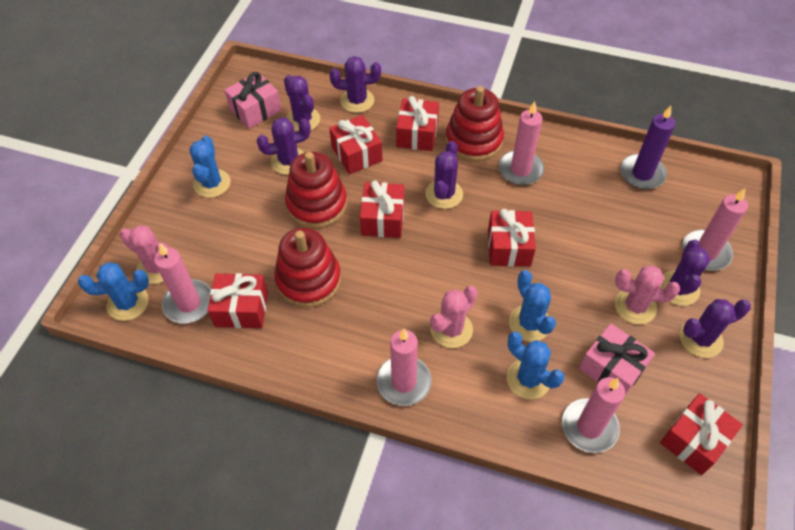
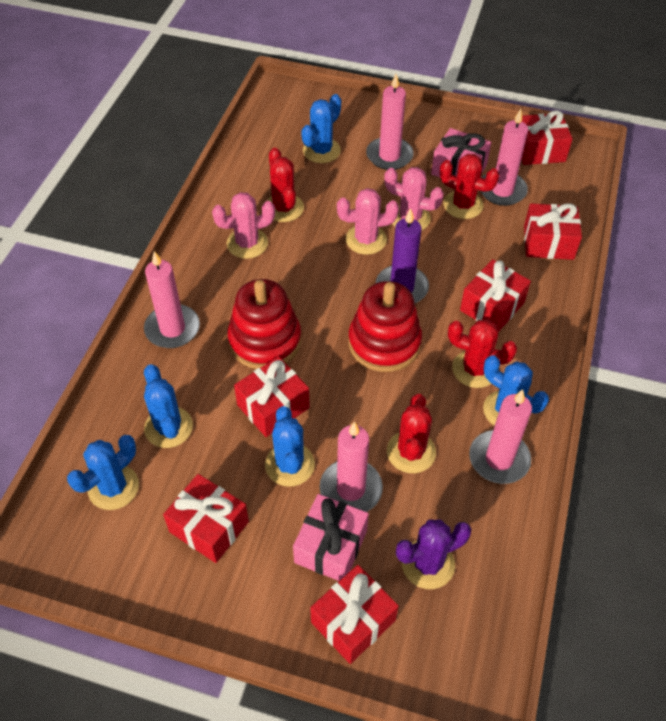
blue cactus: [78,262,149,321] [189,136,230,198] [507,331,564,399] [509,270,556,342] = 4 -> [67,435,139,510] [144,364,193,448] [265,406,315,487] [301,94,341,163] [483,355,549,426] = 5
purple cactus: [256,117,311,175] [284,75,320,131] [330,56,381,113] [425,141,463,209] [659,240,710,306] [680,299,751,358] = 6 -> [396,519,471,589] = 1
red cactus: none = 0 -> [266,148,304,222] [387,394,436,473] [440,154,499,219] [448,320,517,388] = 4
red stacking toy: [274,227,341,308] [285,152,347,228] [446,86,504,162] = 3 -> [228,279,301,369] [349,281,422,372] = 2

